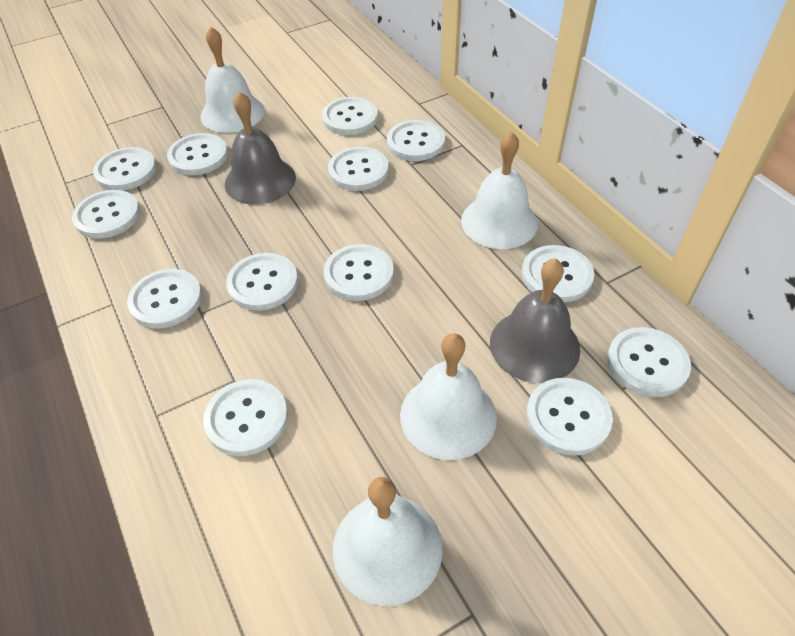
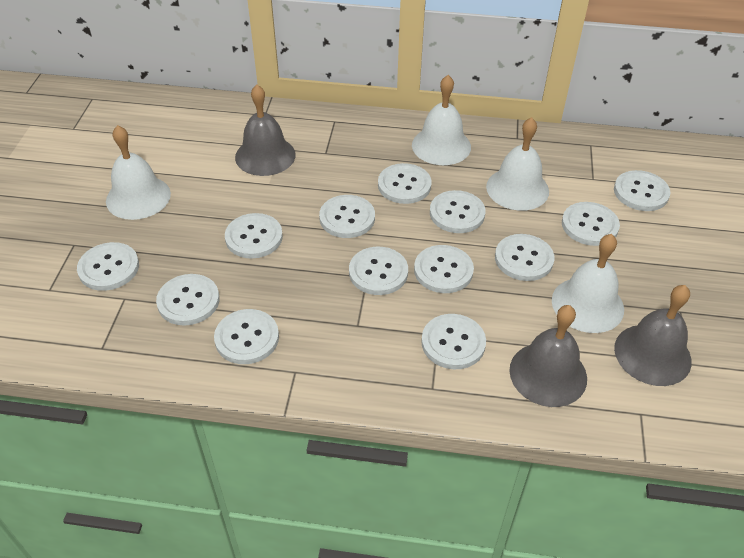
grey bell: [225,91,296,205] [490,258,580,383] = 2 -> [235,85,296,176] [509,305,587,407] [614,285,692,386] = 3

